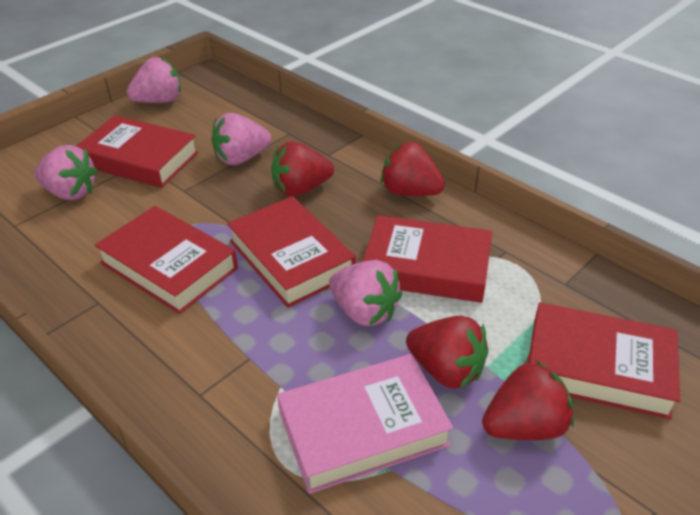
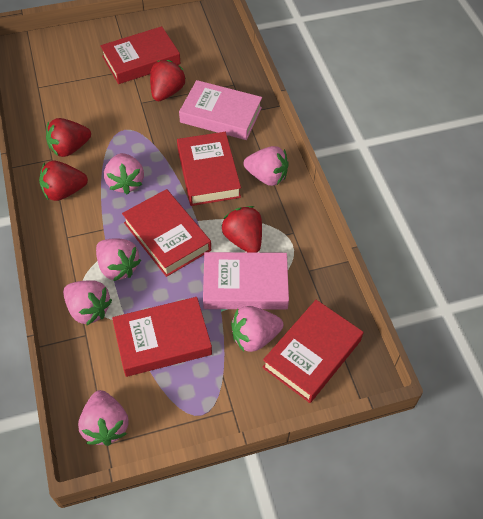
pink book: [277,354,453,494] = 1 -> [179,80,262,140] [203,252,289,309] = 2
pink strawberry: [34,145,98,200] [127,57,181,103] [212,113,271,165] [329,260,402,326] = 4 -> [63,280,112,326] [78,390,128,446] [96,238,141,281] [104,153,144,195] [231,306,283,352] [243,146,289,186] = 6

